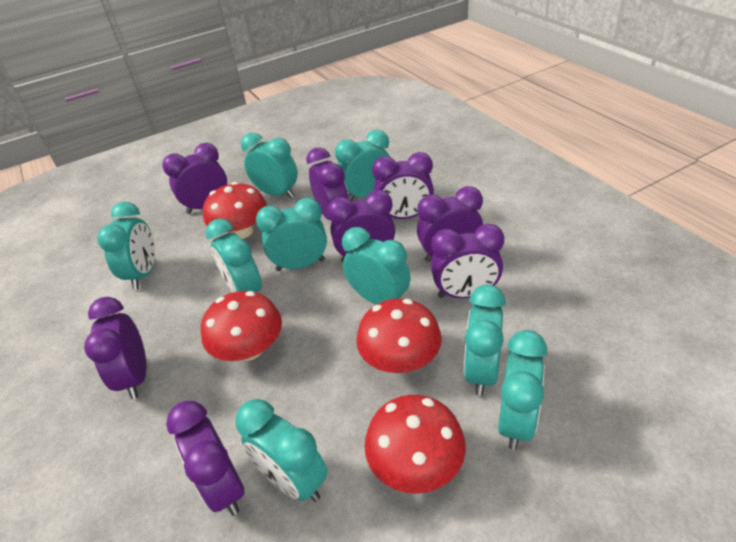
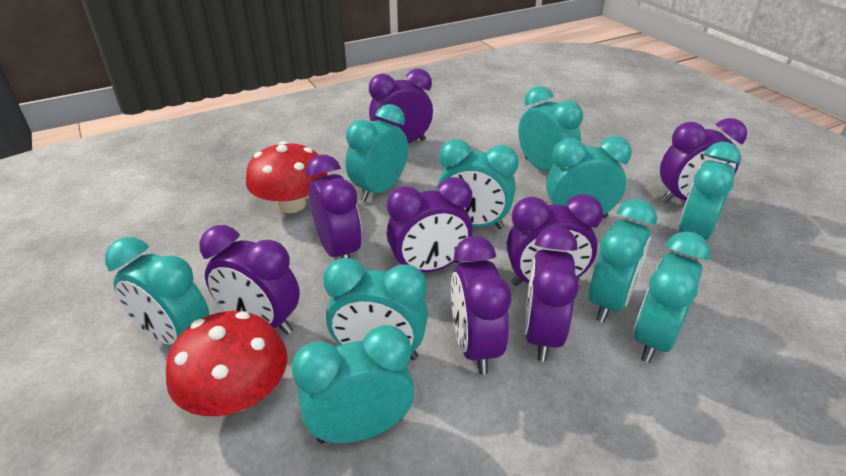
red mushroom: [201,291,282,361] [203,182,267,239] [356,298,442,373] [364,395,466,494] = 4 -> [166,311,287,416] [246,141,327,213] = 2
turquoise clock: [97,202,155,290] [206,218,262,293] [236,399,328,502] [241,133,298,199] [256,198,327,271] [335,130,390,201] [342,227,411,304] [464,285,506,396] [498,330,547,450] = 9 -> [105,237,209,347] [292,325,414,444] [323,257,428,360] [346,104,408,202] [437,139,519,229] [518,86,583,171] [546,136,632,218] [589,199,657,323] [634,231,710,363] [678,142,741,240] = 10

